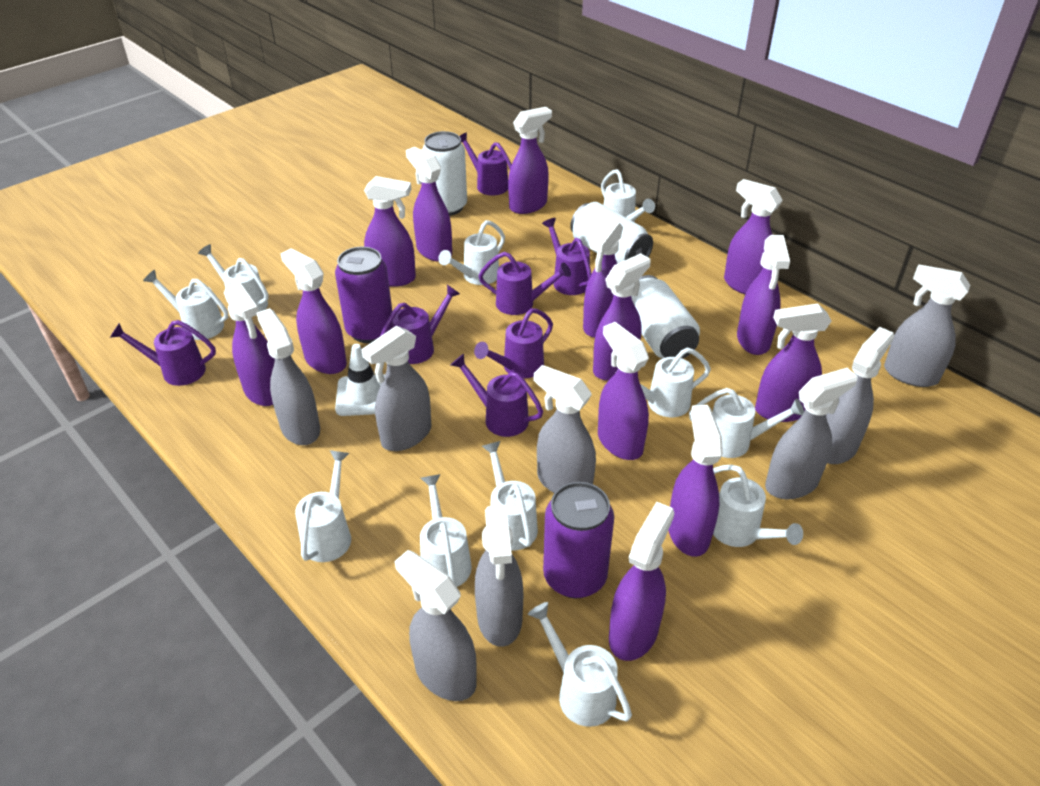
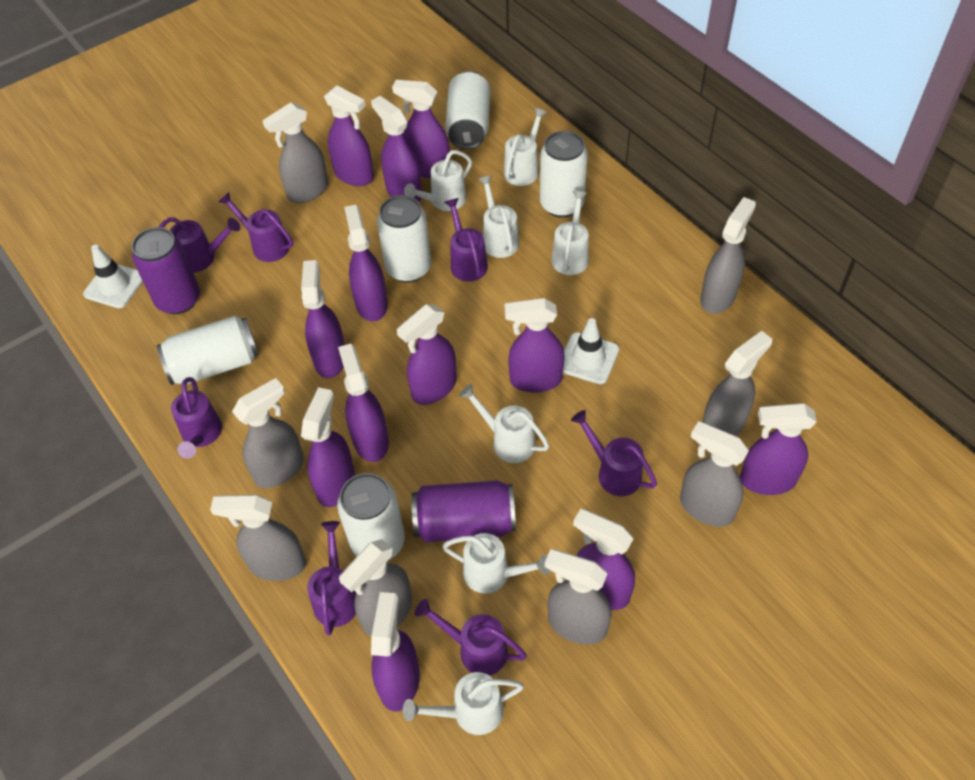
purple spray bottle: [224,282,275,406] [280,248,347,374] [364,176,416,287] [406,147,452,262] [508,107,552,214] [583,219,623,338] [593,253,651,381] [598,322,649,460] [609,502,674,661] [668,405,723,557] [724,179,783,294] [737,235,790,355] [755,303,832,422] = 13 -> [301,260,345,378] [301,387,355,507] [324,85,374,186] [338,344,389,462] [344,205,388,322] [371,96,422,202] [371,592,420,712] [392,80,450,178] [397,304,457,405] [505,298,565,392] [573,509,635,610] [740,403,817,495] = 12
white can: [422,131,467,216] [570,202,653,264] [631,275,700,359] = 3 -> [157,316,259,385] [337,473,405,560] [377,195,431,283] [445,71,490,149] [540,131,588,218] = 5
white traffic cone: [335,344,385,416] = 1 -> [83,245,143,308] [563,318,619,384] = 2
white watering can: [143,270,228,340] [198,244,269,312] [295,450,351,562] [420,474,472,587] [438,220,505,285] [482,441,538,551] [528,602,632,727] [601,169,655,222] [616,348,711,417] [689,388,804,458] [713,465,803,547] = 11 -> [403,672,524,735] [404,150,472,211] [442,533,551,594] [459,384,549,463] [478,175,519,258] [504,108,547,186] [551,191,589,275] = 7

